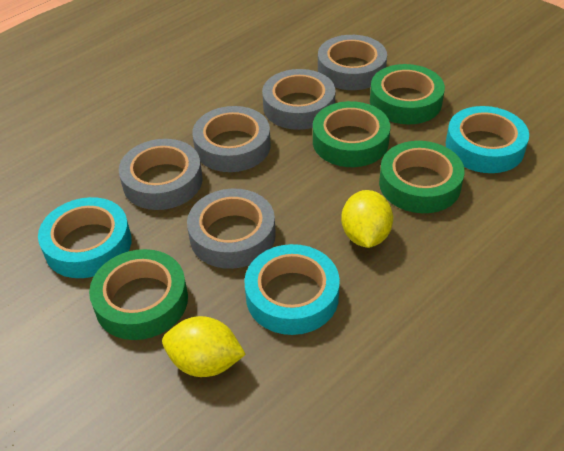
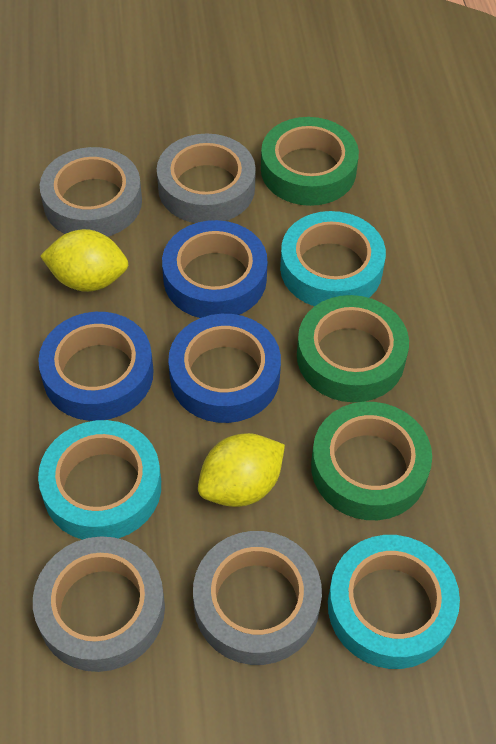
blue tape: none = 0 -> [38,312,154,421] [162,220,267,318] [168,314,281,423] = 3
green tape: [89,249,188,340] [313,101,390,167] [370,64,445,124] [379,141,465,213] = 4 -> [261,117,359,206] [297,295,409,402] [311,402,432,520] = 3
grey tape: [119,139,202,210] [187,189,276,269] [192,106,271,172] [262,69,336,130] [318,35,387,90] = 5 -> [33,536,165,672] [40,147,142,237] [157,133,256,223] [193,531,322,665] = 4

